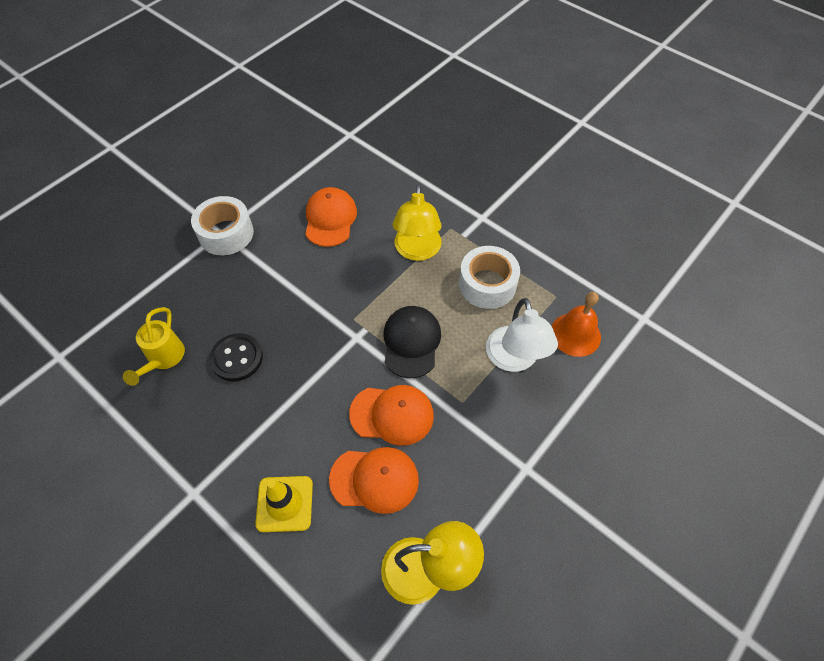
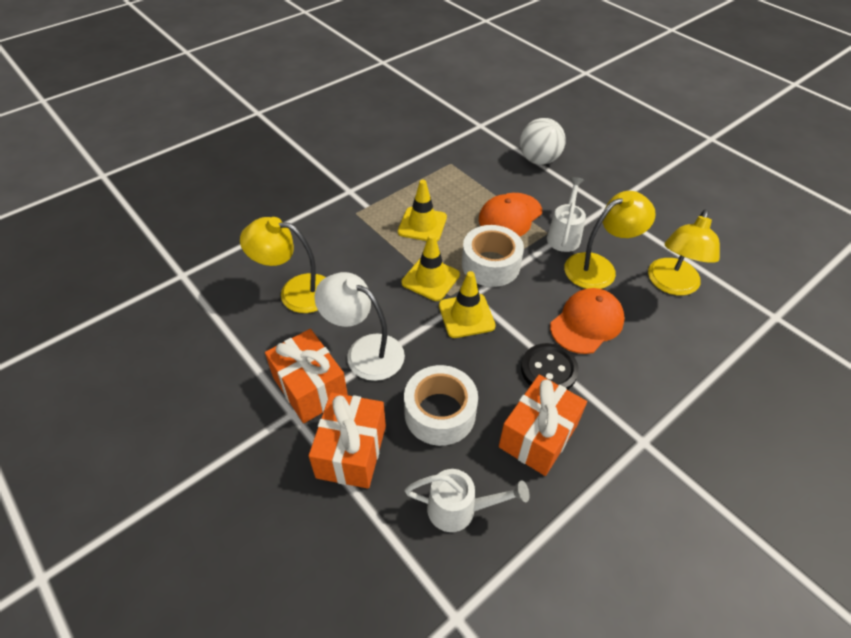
black cap: [383,306,441,379] = 1 -> none = 0
orange bell: [552,292,601,357] = 1 -> none = 0
orange cap: [305,187,357,247] [329,447,419,514] [349,385,434,446] = 3 -> [479,193,542,237] [550,288,625,354] = 2
orange gift: none = 0 -> [265,329,348,423] [309,393,386,489] [499,375,587,476] = 3
white ball: none = 0 -> [520,118,566,165] = 1
white watering can: none = 0 -> [405,469,529,532] [547,177,586,252] = 2
yellow lamp: [381,521,484,605] [393,184,442,261] = 2 -> [240,217,326,313] [564,191,656,289] [648,209,720,296] = 3
yellow traffic cone: [255,476,313,532] = 1 -> [398,180,447,241] [402,234,460,301] [439,271,496,338] = 3
yellow watering can: [123,307,185,386] = 1 -> none = 0

